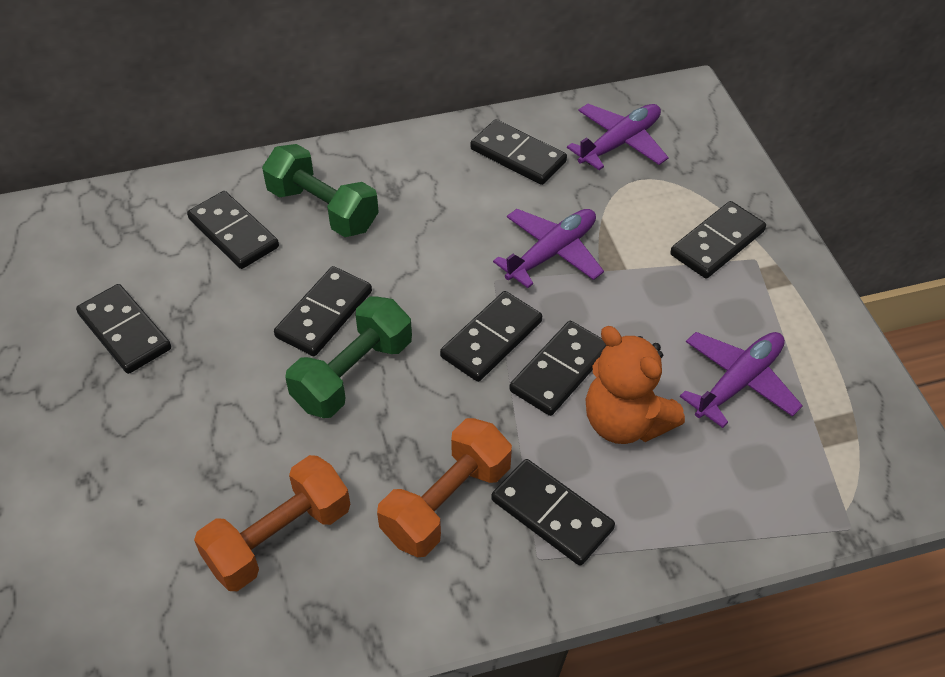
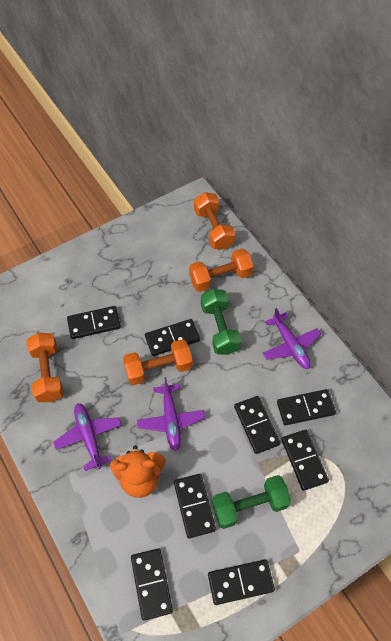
orange dumbbell: [194,455,350,591] [377,418,512,557] = 2 -> [26,333,64,402] [123,339,193,385] [189,249,253,292] [194,192,235,250] = 4

